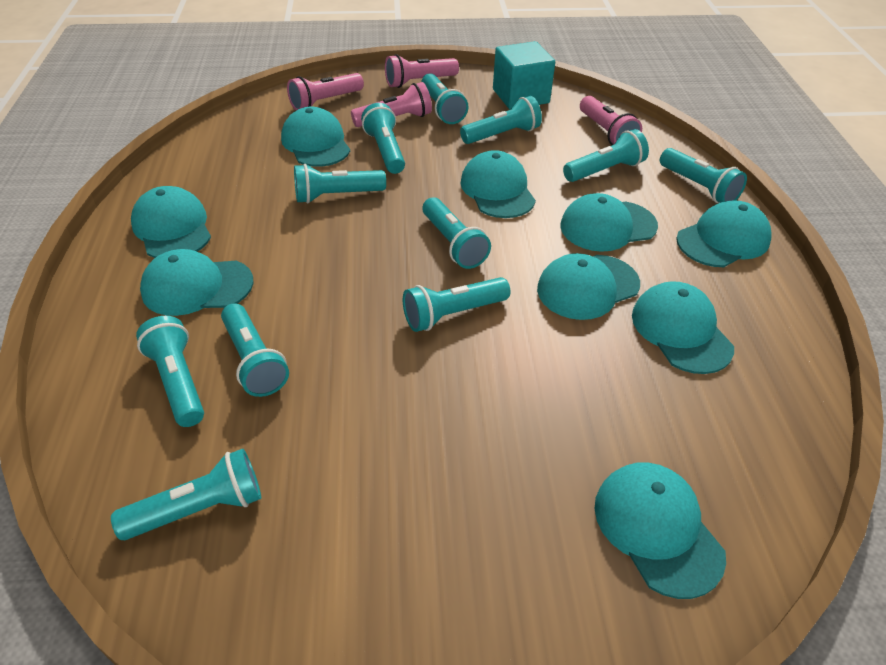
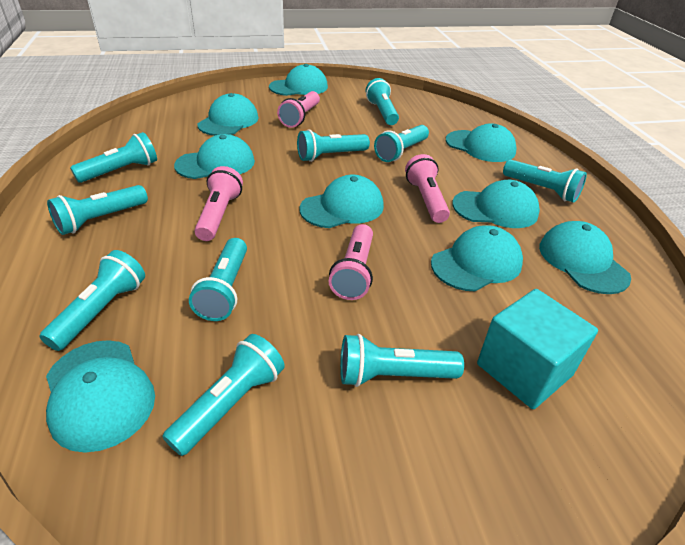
turquoise flashlight: [111,449,261,540] [136,316,204,427] [221,303,289,397] [294,164,386,203] [361,103,405,174] [403,277,510,332] [421,73,469,124] [422,197,491,269] [460,96,542,144] [563,129,649,182] [660,148,747,203] = 11 -> [39,250,145,351] [47,185,148,235] [70,132,157,183] [162,334,285,456] [189,238,247,321] [297,129,370,162] [340,334,464,387] [366,78,399,125] [374,125,429,162] [503,160,587,203] = 10

